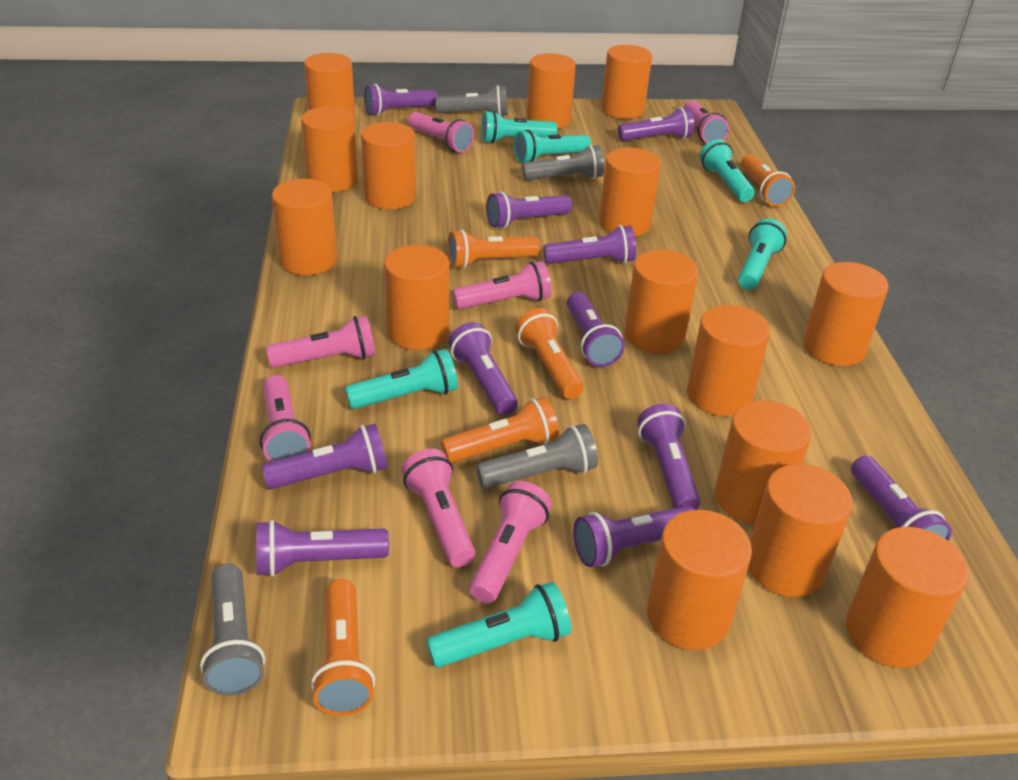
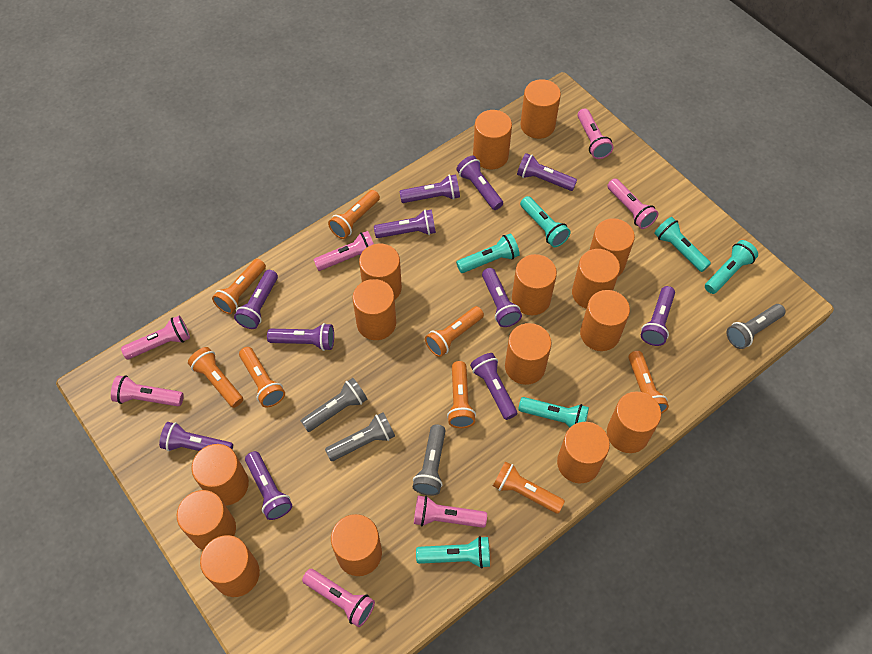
orange flashlight: [311,579,375,716] [441,397,559,463] [447,229,540,269] [515,308,584,399] [741,154,795,206] = 5 -> [188,347,243,408] [212,259,266,314] [239,347,285,407] [328,190,380,239] [425,306,484,357] [447,361,476,428] [493,461,565,514] [628,351,669,414] = 8

